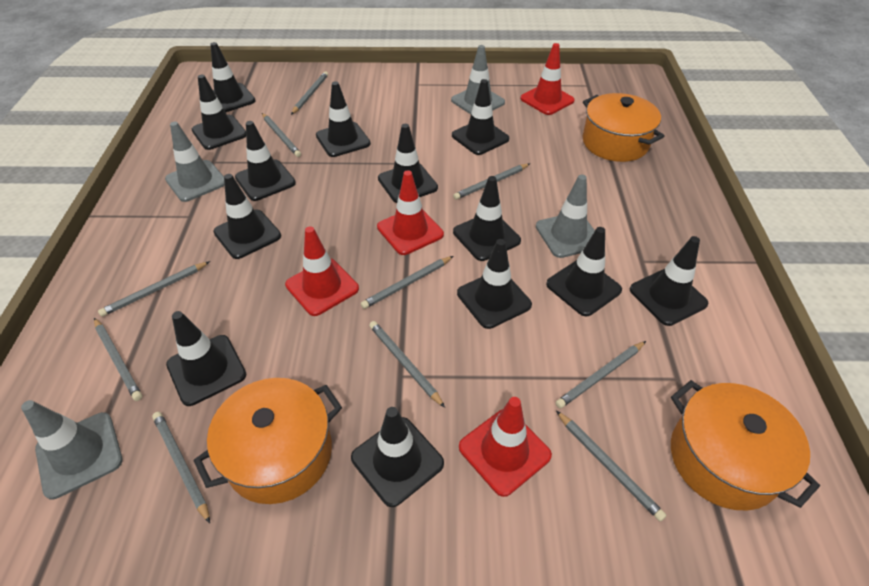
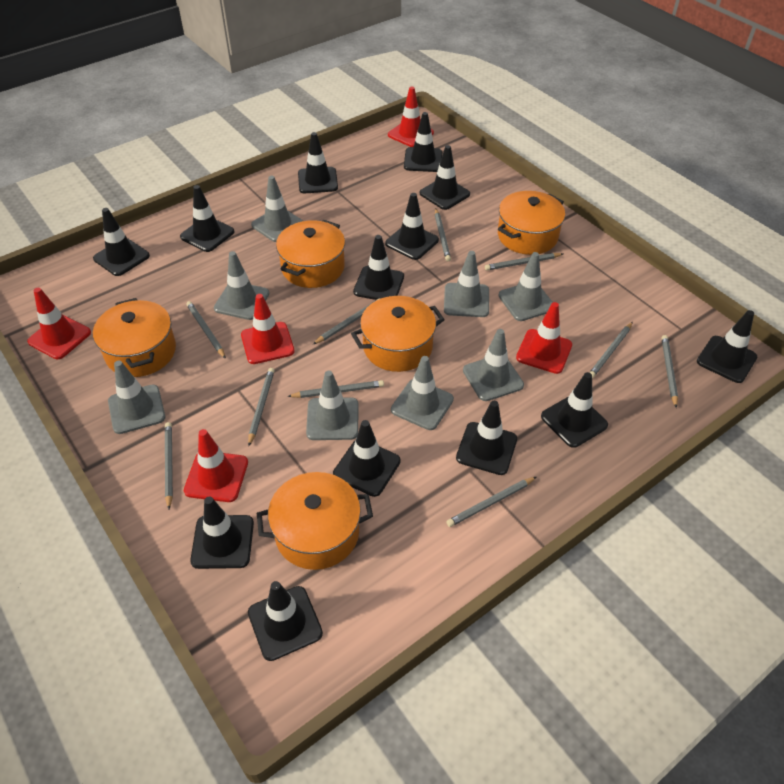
grey traffic cone: [21,400,123,500] [165,122,225,202] [451,45,505,114] [536,175,595,258] = 4 -> [108,361,165,434] [214,251,269,320] [251,176,303,242] [306,370,358,440] [391,356,454,430] [444,251,489,317] [463,329,524,401] [499,252,553,321] = 8
orange pot: [193,378,342,504] [582,93,664,162] [671,380,820,511] = 3 -> [93,298,176,377] [257,472,373,570] [276,220,345,288] [351,296,445,372] [498,191,565,255] = 5
red traffic cone: [285,226,359,316] [377,170,444,255] [459,397,552,497] [520,43,575,115] = 4 -> [27,288,91,359] [184,429,248,502] [241,294,295,364] [388,87,434,147] [516,302,572,374] = 5

